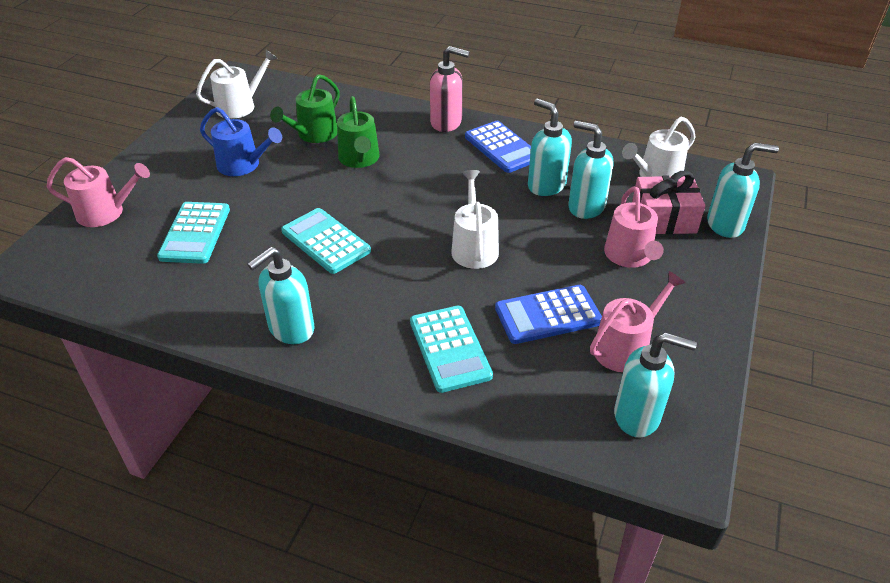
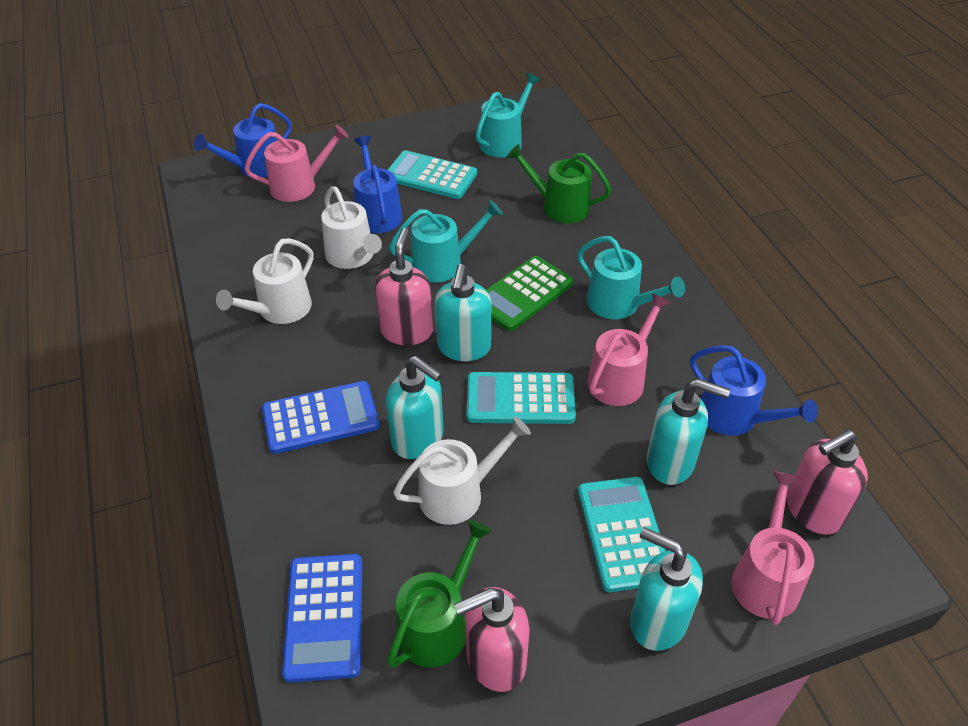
blue watering can: [200,107,282,176] = 1 -> [194,103,292,178] [353,136,403,233] [690,345,818,436] = 3
green calculator: none = 0 -> [486,256,573,331] = 1
pink gift: [632,171,705,234] = 1 -> none = 0
pink soap dispenser: [430,46,470,132] = 1 -> [375,228,433,345] [454,587,529,692] [787,430,868,535] = 3
turquoise soap dispenser: [247,247,314,344] [528,98,572,196] [568,121,613,219] [614,332,697,438] [707,143,779,238] = 5 -> [386,356,444,459] [435,264,491,361] [630,527,703,651] [647,379,730,485] = 4
turquoise watering can: none = 0 -> [389,200,503,283] [476,73,541,158] [577,236,685,319] = 3

